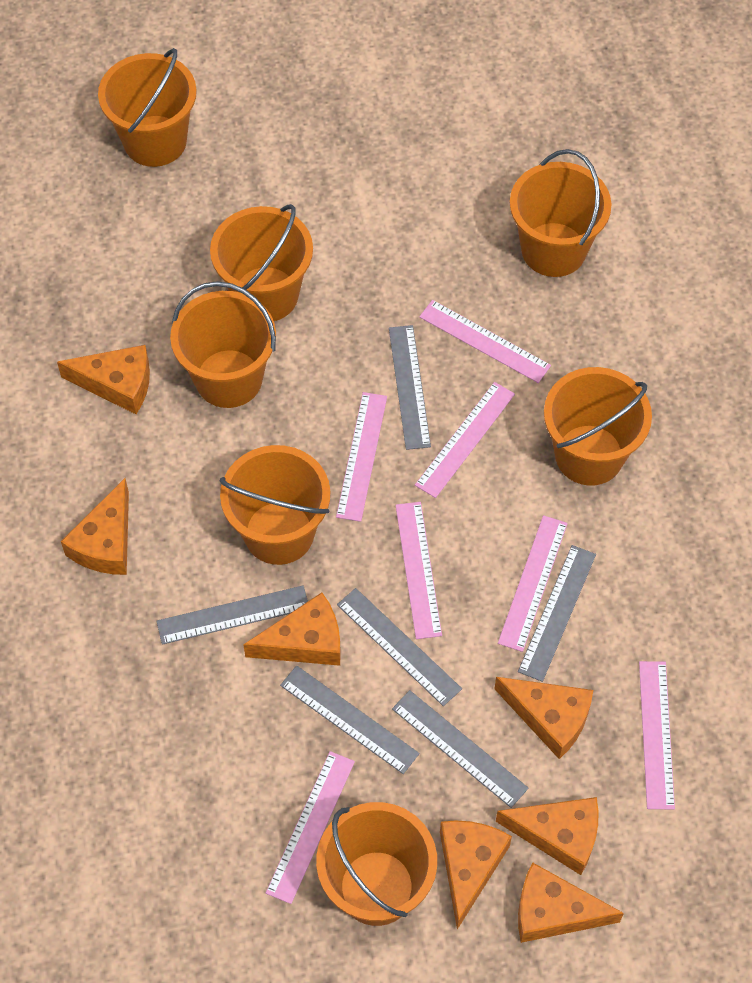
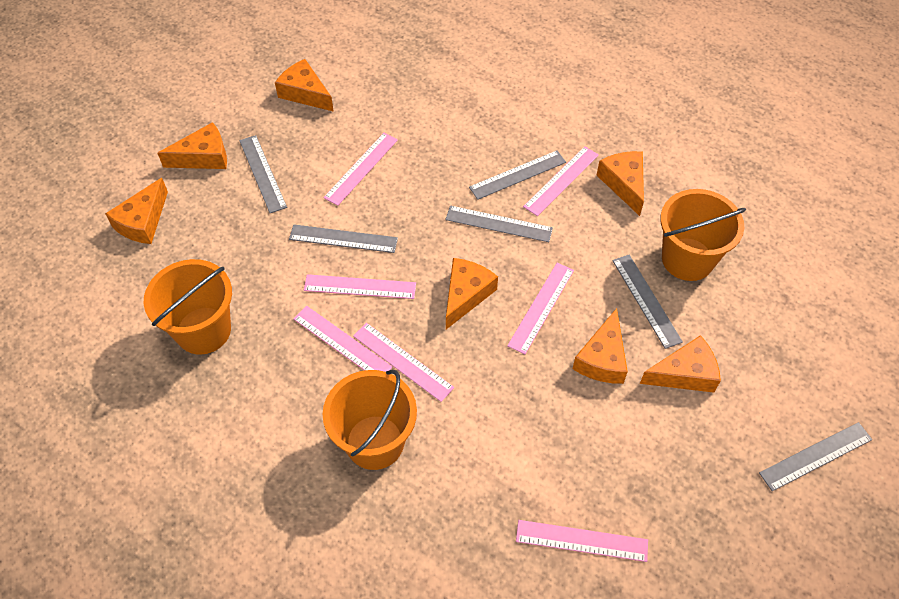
orange bucket: [98,48,197,167] [170,281,276,408] [210,204,313,321] [220,445,330,565] [316,802,437,926] [510,149,611,277] [544,367,652,486] = 7 -> [144,259,232,355] [323,370,417,470] [660,189,746,281] = 3

